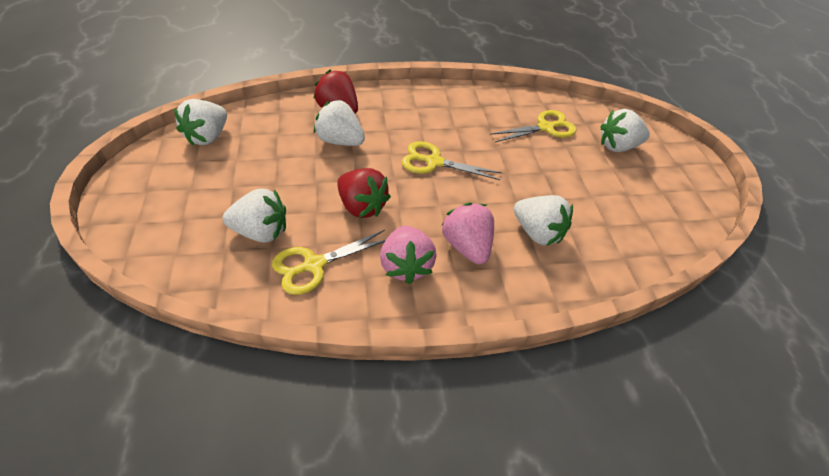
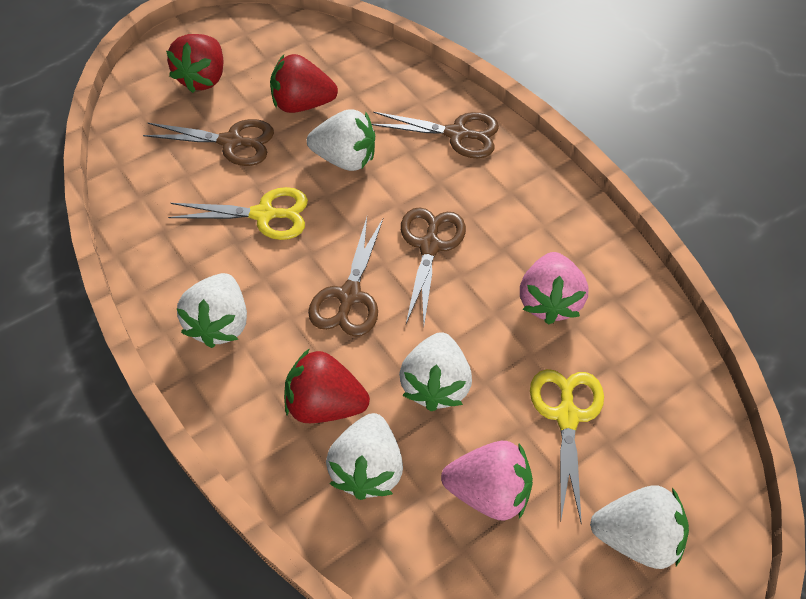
brown scissors: none = 0 -> [143,119,274,166] [308,218,383,337] [372,112,499,158] [401,207,466,324] = 4
red strawberry: [313,70,358,114] [337,168,391,218] = 2 -> [166,34,223,93] [270,54,338,113] [284,348,370,423] = 3
yellow scissors: [272,230,386,295] [402,141,502,180] [490,110,577,142] = 3 -> [168,187,308,240] [530,369,604,524] = 2

